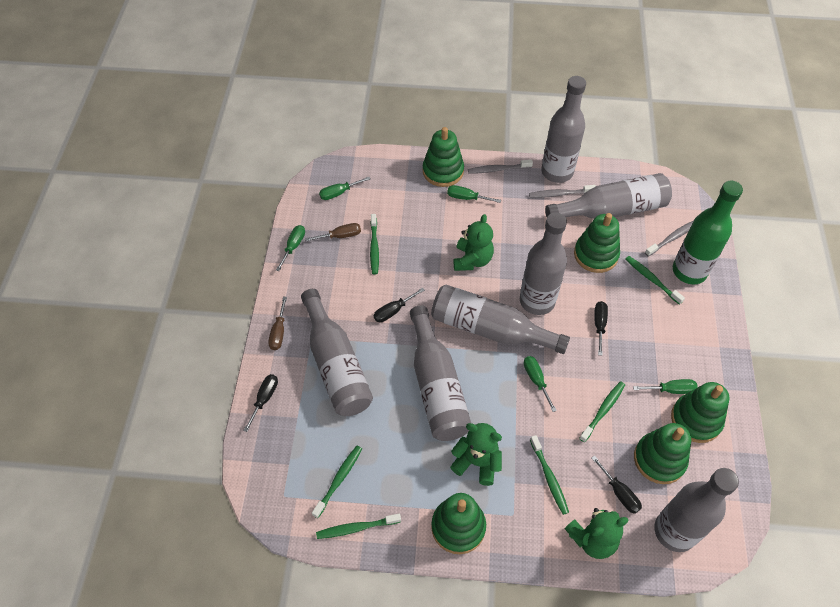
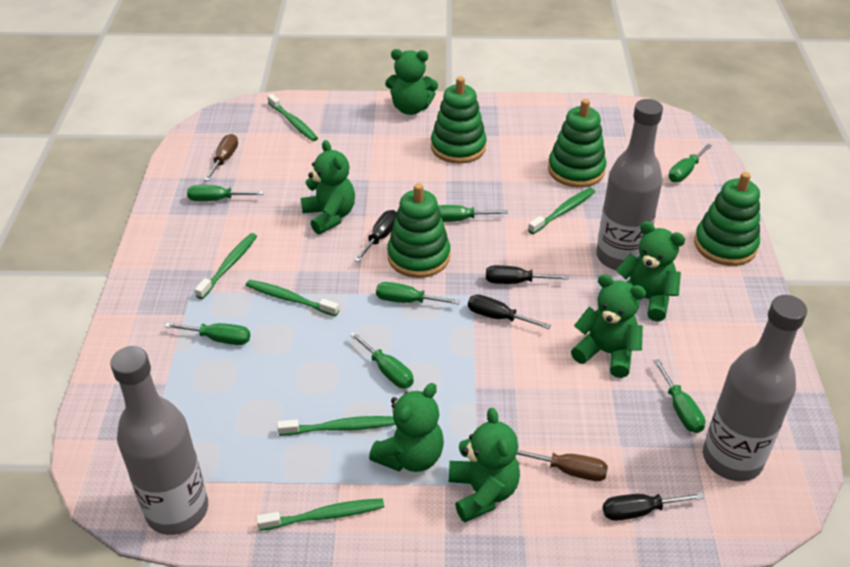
green bottle: [673,181,743,284] = 1 -> none = 0
green screwdriver: [276,225,305,271] [319,177,370,200] [447,185,501,203] [524,356,557,412] [633,379,698,394] = 5 -> [164,322,250,345] [187,185,264,201] [350,332,414,388] [376,282,460,305] [438,205,508,222] [653,359,705,433] [668,144,712,182] = 7
green stacking toy: [423,127,464,187] [431,493,486,554] [574,213,620,273] [634,423,691,484] [671,382,730,443] = 5 -> [387,183,450,278] [431,77,487,164] [548,99,606,187] [694,172,760,266] = 4
green teddy bear: [450,423,502,486] [454,214,494,271] [564,508,628,559] = 3 -> [301,140,355,234] [369,383,444,472] [385,49,438,115] [449,408,520,522] [571,274,646,378] [616,221,685,322] = 6
grey bottle: [301,289,373,416] [410,305,471,441] [431,285,570,354] [520,212,567,315] [541,76,586,183] [545,173,672,219] [654,468,739,552] = 7 -> [110,346,208,535] [596,99,663,270] [703,295,807,481] = 3
grey toothbrush: [468,159,533,174] [529,185,596,198] [645,221,693,256] = 3 -> none = 0

